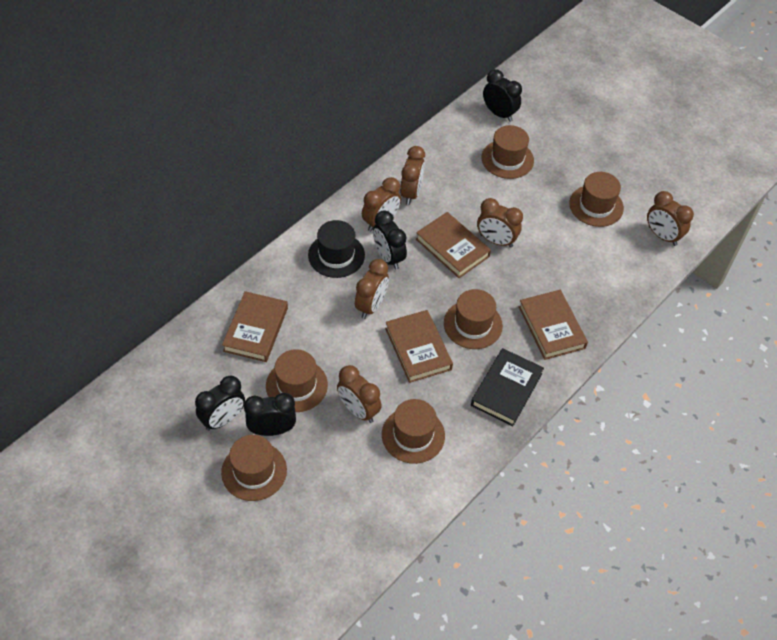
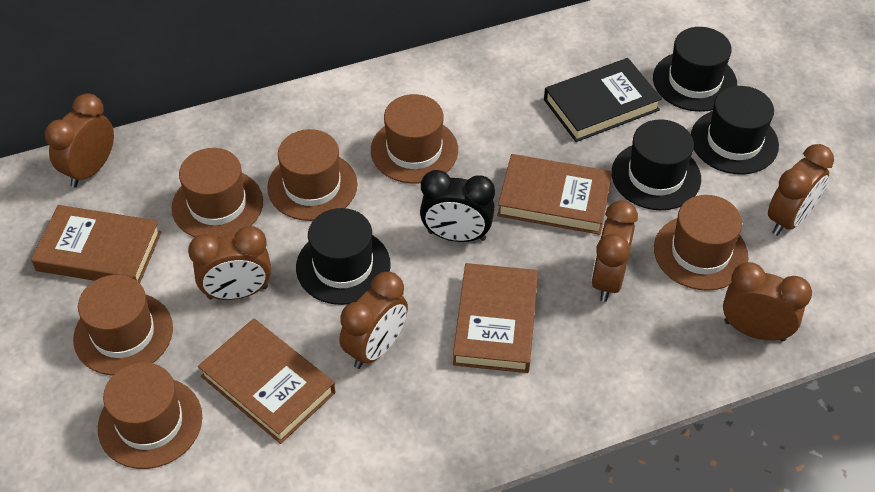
black clock: [195,376,245,431] [244,393,296,436] [373,210,407,270] [483,69,522,122] = 4 -> [420,170,495,242] = 1
black hat: [308,220,365,278] = 1 -> [296,208,391,305] [612,119,701,210] [653,27,737,112] [691,86,779,174] = 4

